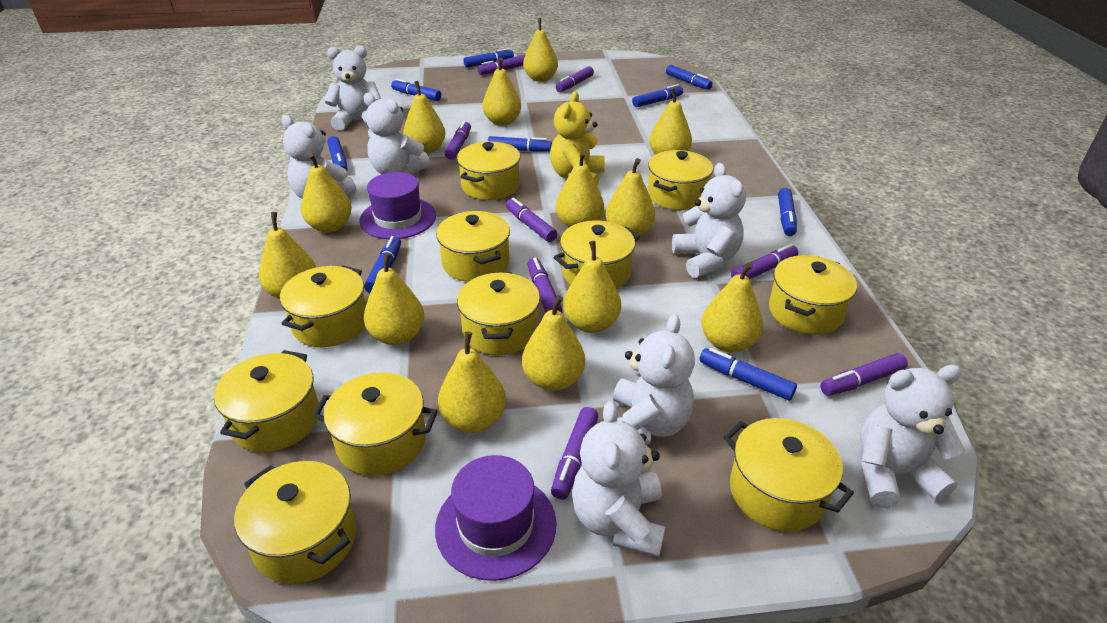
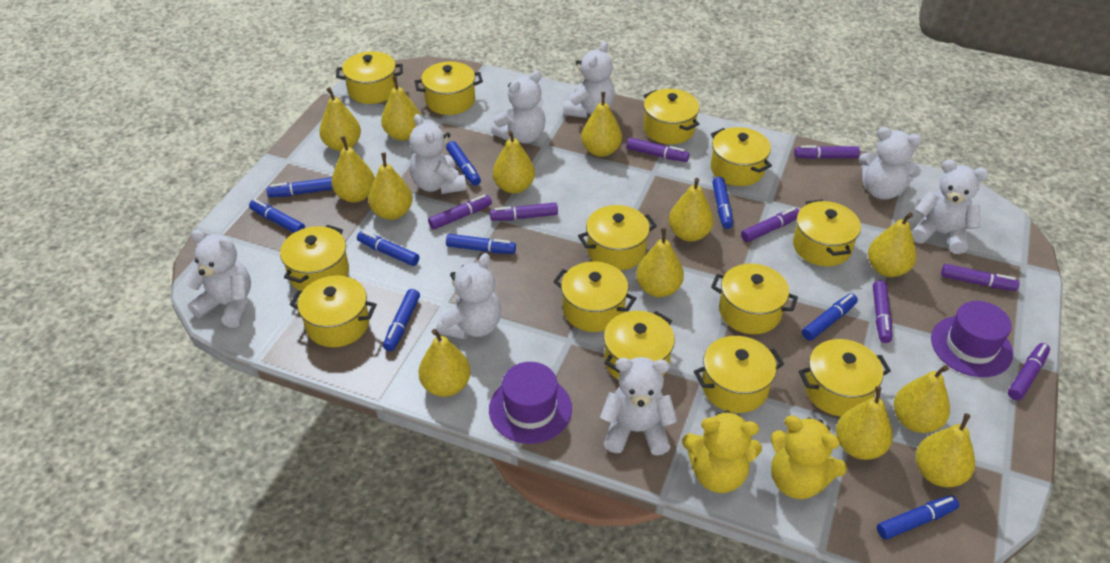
white teddy bear: [282,115,356,199] [325,45,381,131] [363,93,430,174] [572,401,665,557] [613,314,695,444] [672,163,746,278] [860,364,965,508] = 7 -> [185,230,251,328] [409,114,467,194] [436,253,501,339] [491,70,546,143] [563,42,615,118] [600,357,677,455] [859,127,922,200] [911,160,989,254] = 8
yellow pot: [214,350,319,452] [234,461,356,584] [280,265,366,347] [312,372,438,476] [436,211,510,282] [457,141,520,200] [457,272,540,355] [554,220,640,289] [648,150,713,210] [724,418,854,532] [769,255,857,335] = 11 -> [280,225,349,291] [290,275,377,347] [336,51,403,104] [415,61,483,115] [553,261,636,332] [578,205,657,271] [604,311,675,380] [643,89,700,144] [694,336,784,413] [711,127,772,186] [711,264,798,334] [793,199,861,266] [799,339,891,416] = 13
yellow teddy bear: [550,91,605,186] = 1 -> [682,410,762,493] [771,416,847,499] = 2

